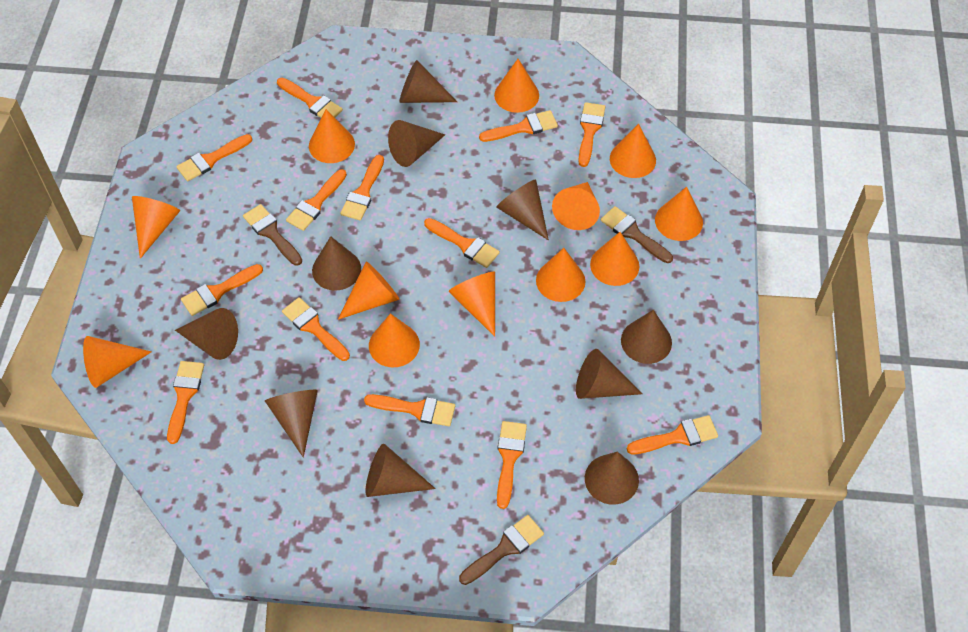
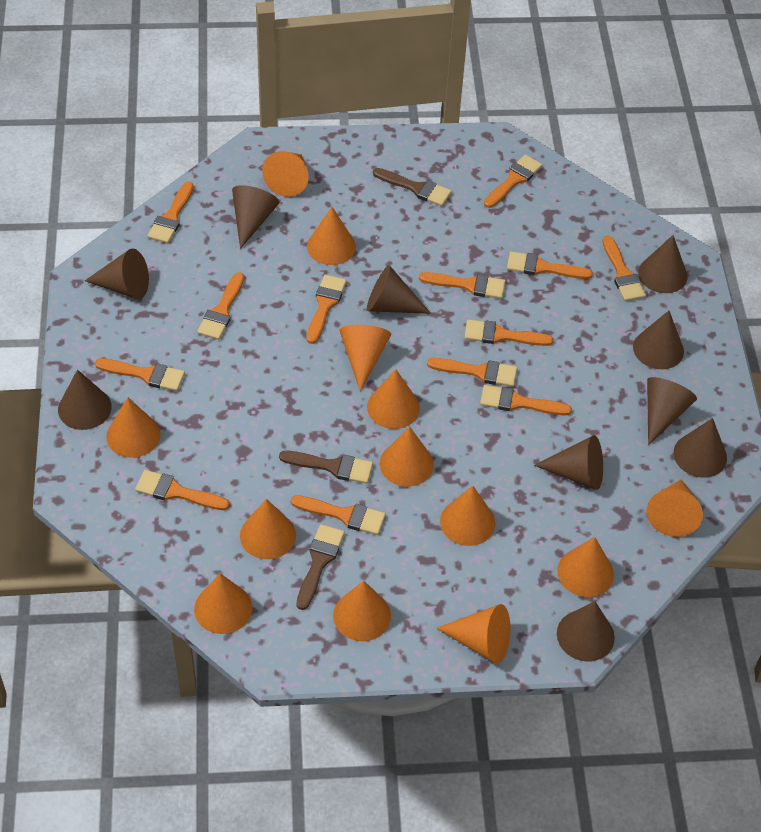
orange cone: [83,336,151,388] [132,196,180,259] [309,109,355,163] [338,262,399,320] [369,313,420,367] [449,272,495,337] [494,59,539,113] [536,248,586,302] [552,182,600,230] [590,232,639,286] [610,124,656,178] [655,187,703,241] = 12 -> [106,397,161,458] [194,573,252,634] [240,499,296,559] [262,151,309,197] [307,207,356,265] [333,581,391,641] [340,325,391,392] [367,369,420,429] [380,427,434,487] [436,604,511,664] [440,486,495,546] [557,537,614,597] [647,479,703,537] = 13

